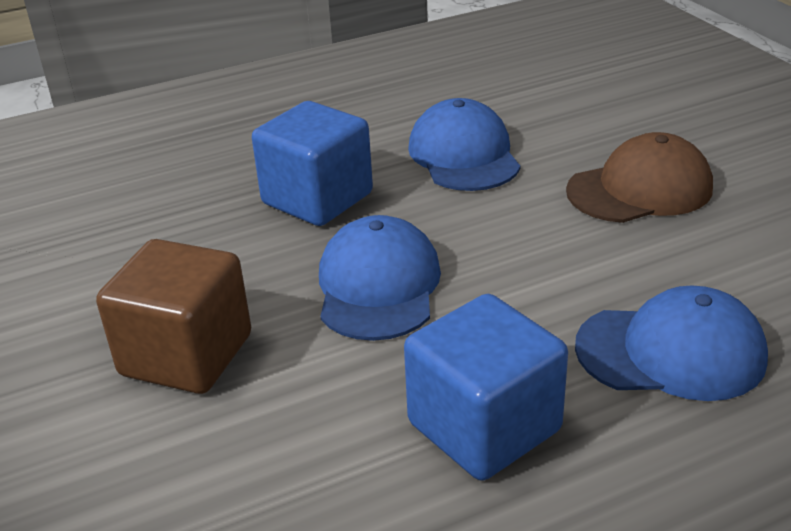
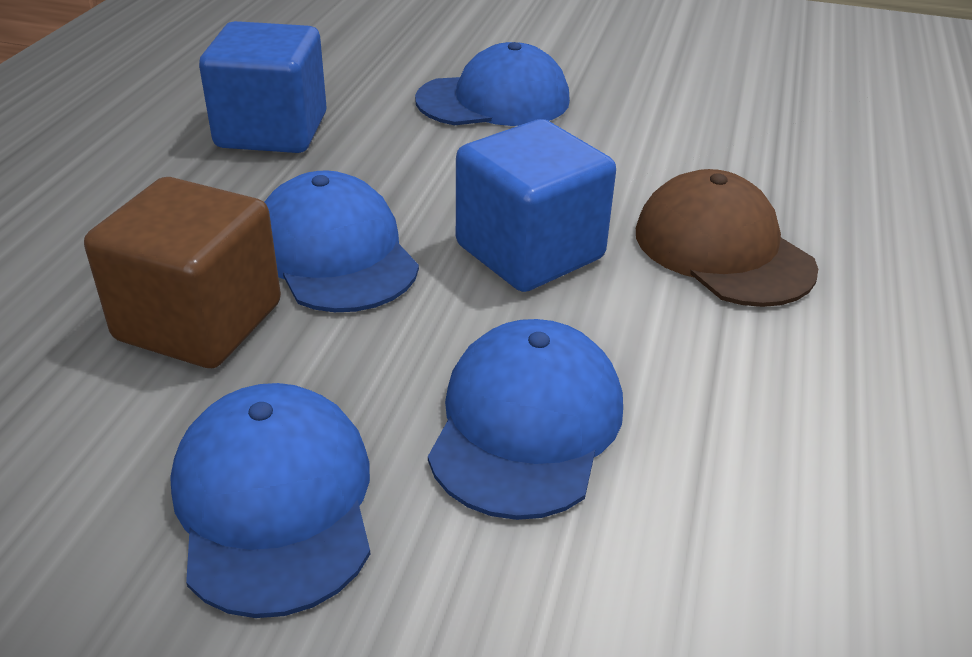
blue cap: [319,215,441,341] [408,98,520,191] [575,285,768,401] = 3 -> [170,383,370,618] [265,170,419,312] [415,42,570,126] [428,319,623,520] = 4

